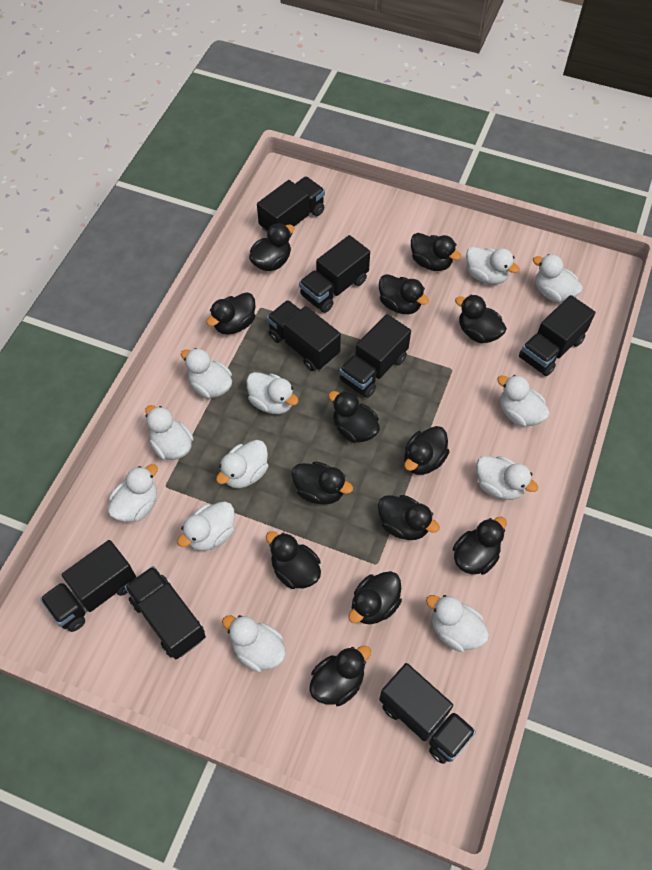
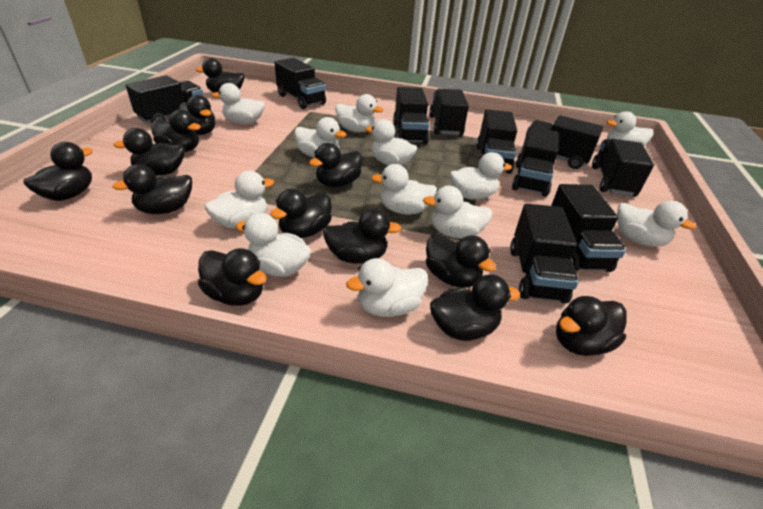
black truck: [40,540,136,632] [125,566,206,659] [257,177,325,237] [267,300,341,371] [299,235,370,313] [339,314,411,398] [379,663,476,764] [519,295,595,376] = 8 -> [126,75,203,124] [274,58,326,109] [393,87,429,144] [429,89,469,136] [476,109,517,174] [510,203,579,304] [512,126,559,197] [526,115,603,169] [551,184,626,272] [592,139,654,197] = 10

